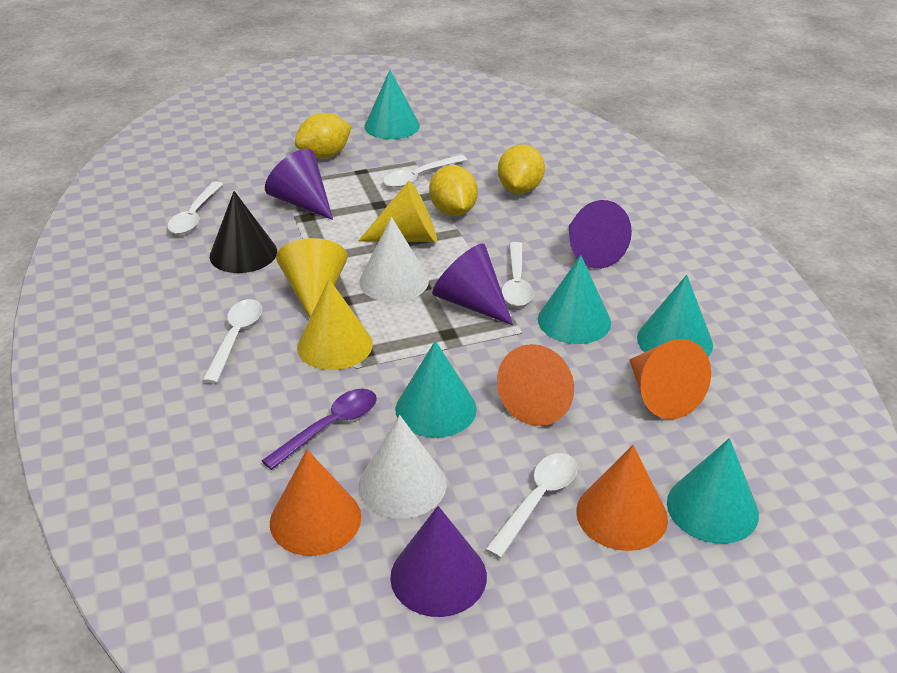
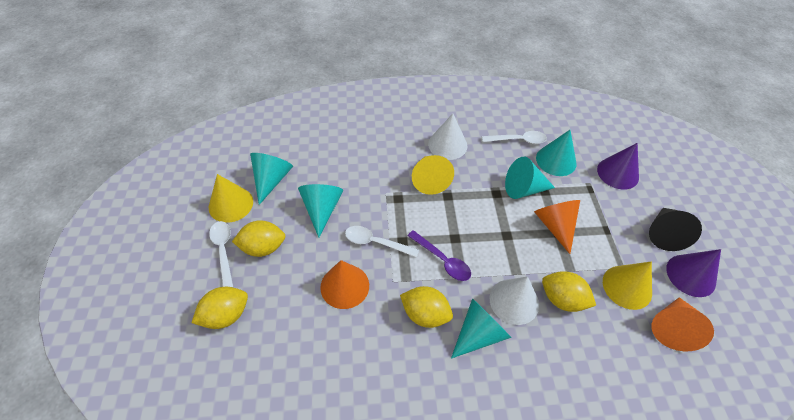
orange cone: [270,449,361,556] [497,344,574,426] [576,445,668,551] [629,339,711,419] = 4 -> [320,260,369,309] [534,200,580,254] [651,297,714,351] = 3
purple cone: [265,149,333,220] [390,506,487,617] [432,244,513,325] [569,200,632,269] = 4 -> [597,143,639,190] [666,249,721,297] = 2
white spoon: [167,181,223,234] [202,299,262,384] [383,155,467,188] [485,453,578,558] [502,242,534,306] = 5 -> [209,221,233,287] [345,226,419,258] [482,131,547,144] = 3
yellow lemon: [295,113,352,158] [429,165,478,216] [498,144,545,194] = 3 -> [191,287,248,329] [232,220,285,257] [400,286,453,328] [542,271,596,312] = 4

